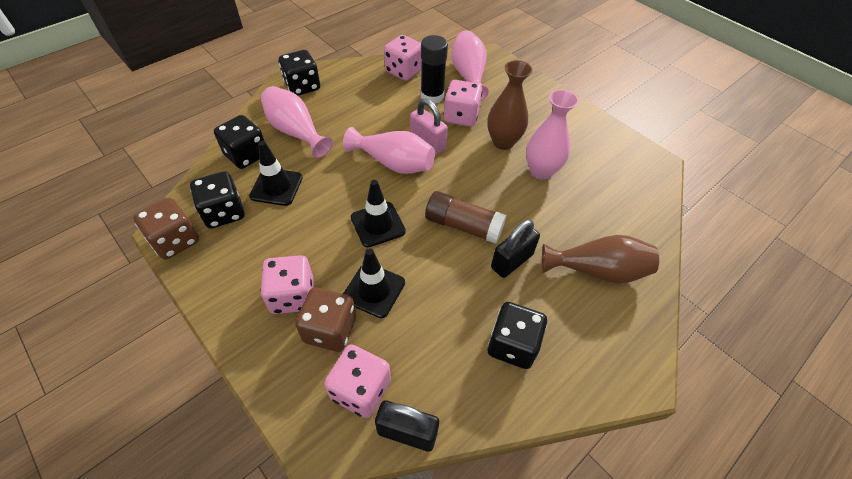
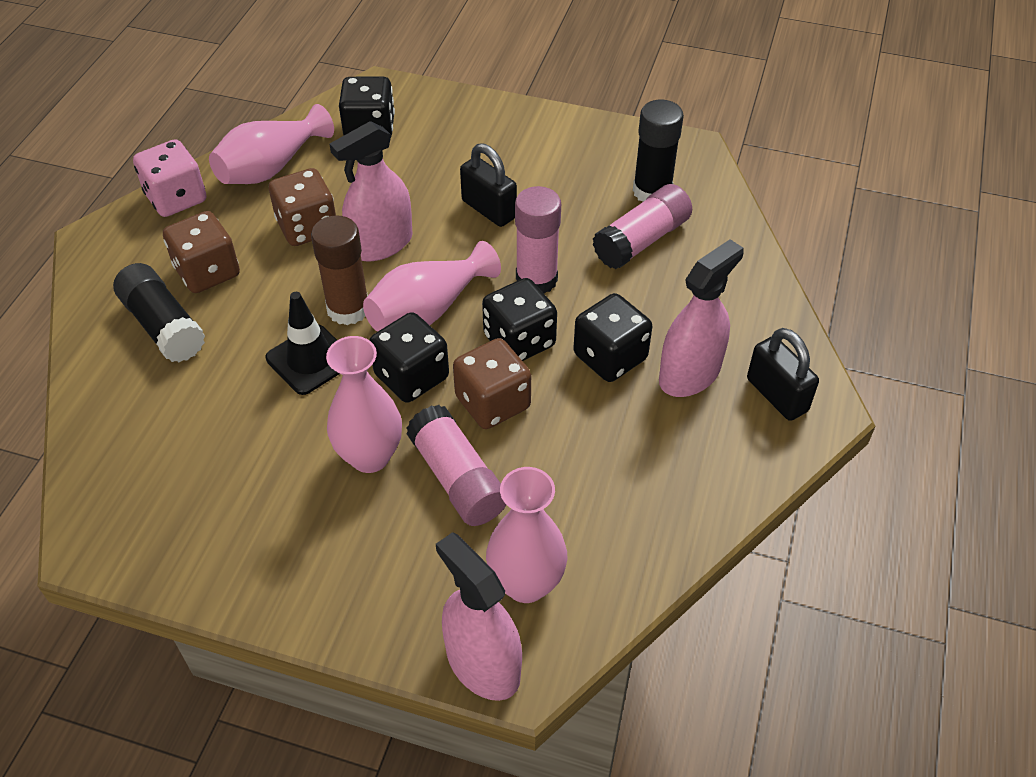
black glue stick: [421,35,448,104] = 1 -> [113,263,205,362] [633,99,684,202] = 2
black traffic cone: [249,141,303,206] [343,248,405,318] [351,180,406,247] = 3 -> [266,292,340,395] = 1
brown dice: [133,197,199,260] [295,287,356,352] = 2 -> [163,211,240,293] [269,168,336,246] [453,338,531,429] = 3
brown vase: [487,60,533,150] [542,235,659,284] = 2 -> none = 0
pink dice: [260,255,313,314] [324,344,391,418] [384,35,422,81] [444,80,482,127] = 4 -> [133,139,206,217] = 1
pink glue stick: none = 0 -> [406,405,506,526] [515,186,561,294] [592,184,692,269] = 3
pink padlock: [410,99,448,154] = 1 -> none = 0
pink spray bottle: none = 0 -> [329,121,413,262] [436,532,522,701] [659,239,744,397] = 3

